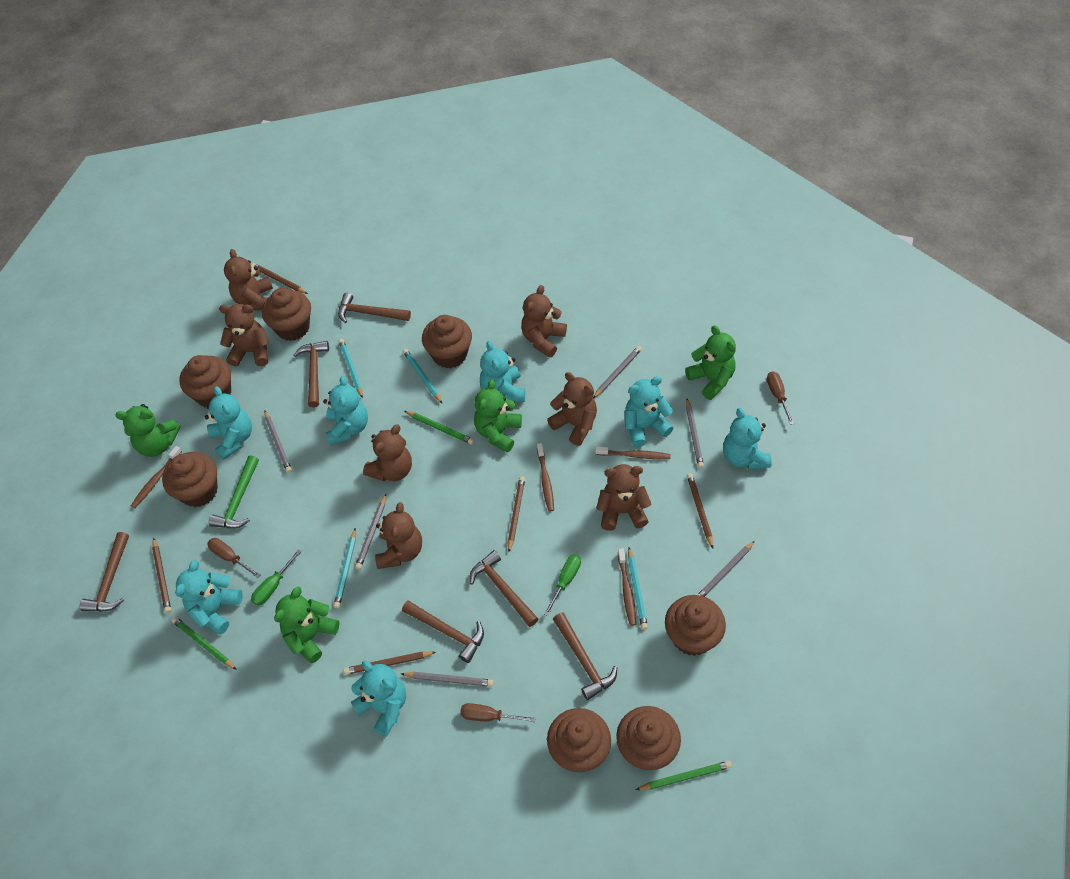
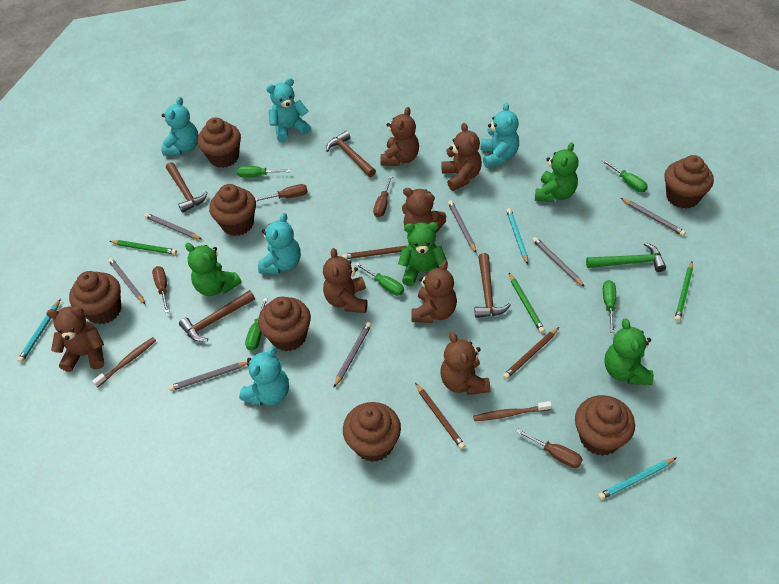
brown hammer: [80,532,129,612] [293,341,329,407] [338,293,411,323] [402,601,484,663] [470,550,538,627] [553,612,617,700] = 6 -> [166,162,208,213] [179,290,255,342] [326,131,376,177] [474,253,511,318] = 4
brown pencil: [152,537,171,613] [251,263,308,294] [344,651,436,675] [508,476,525,552] [687,473,713,549] = 5 -> [342,246,407,259] [415,383,465,449] [503,327,559,379] = 3
brown screwdriver: [207,538,260,578] [460,703,535,722] [767,371,794,425] = 3 -> [152,266,169,313] [255,184,308,201] [373,176,393,217] [515,428,583,468] = 4
brown toothbrush: [131,446,182,508] [537,443,554,512] [595,446,671,459] [618,548,636,626] = 4 -> [92,337,156,388] [473,401,552,421] = 2
green screwdriver: [251,549,302,606] [544,555,581,616] = 2 -> [237,166,291,178] [245,298,268,351] [355,263,404,296] [602,160,648,192] [603,280,616,333] = 5
grey pencil: [264,410,292,473] [355,494,386,569] [401,672,493,687] [593,346,642,398] [686,399,704,468] [697,541,755,597] = 6 -> [108,258,145,304] [144,213,201,239] [169,362,248,391] [334,322,372,387] [448,200,476,253] [532,237,585,287] [621,198,686,236] = 7
turquoise pencil: [334,528,356,608] [339,339,363,398] [403,349,442,403] [628,547,648,630] = 4 -> [17,299,61,363] [506,208,528,264] [598,458,676,500] = 3
turquoise teddy bear: [175,560,242,635] [205,386,252,460] [323,376,368,445] [351,661,406,737] [480,341,525,402] [625,376,673,447] [723,408,772,470] = 7 -> [161,97,198,156] [239,346,289,406] [258,213,301,274] [266,78,311,142] [480,103,519,168] = 5

